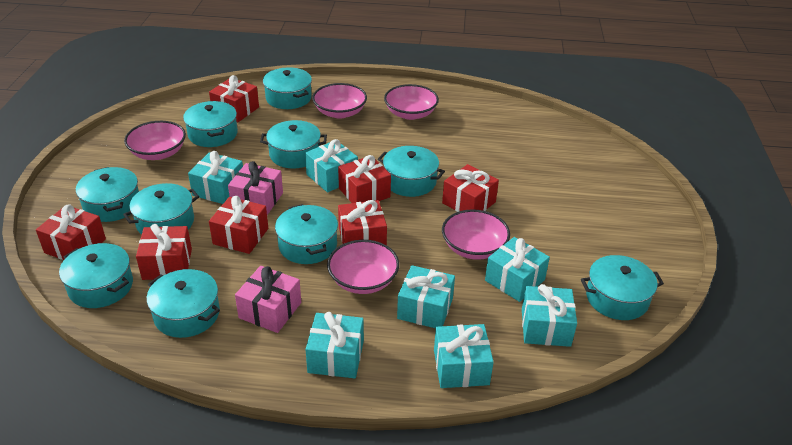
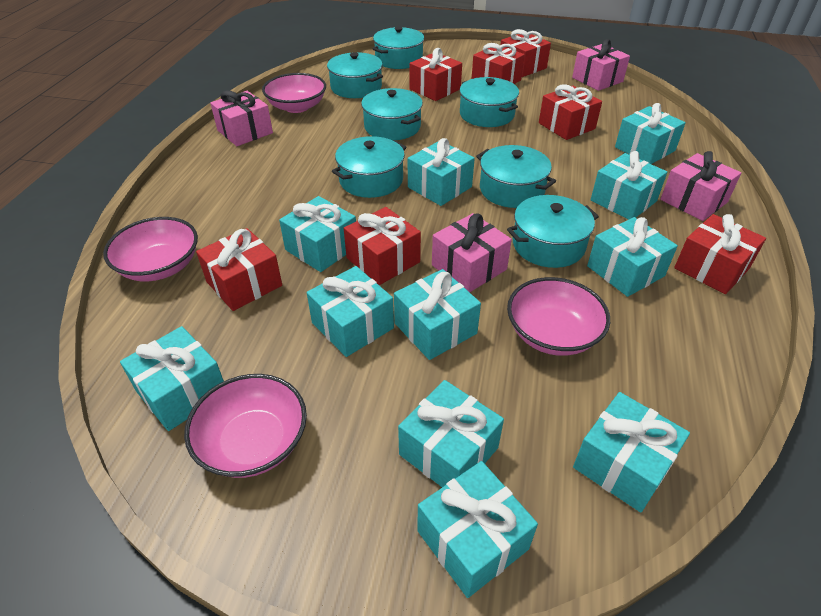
pink bowl: [124,121,186,160] [312,83,367,119] [327,240,399,294] [384,84,439,120] [442,209,510,260] = 5 -> [103,217,198,281] [184,374,307,478] [262,73,326,113] [507,277,610,356] = 4
pink gift: [228,161,283,215] [235,266,301,333] = 2 -> [210,90,273,146] [432,213,512,292] [572,39,630,91] [660,151,741,221] = 4
turquoise gift: [188,151,243,204] [305,139,358,192] [305,312,364,378] [397,265,455,328] [434,324,494,388] [485,237,550,302] [522,284,577,347] = 7 -> [120,326,224,431] [279,196,356,272] [307,266,394,357] [394,269,481,360] [398,380,504,487] [408,138,475,206] [417,461,538,598] [573,392,690,512] [587,217,678,297] [591,151,667,220] [615,103,686,164] = 11
turquoise pot: [59,243,133,308] [76,167,139,222] [123,183,199,235] [147,269,220,338] [183,101,238,147] [260,120,327,169] [263,67,312,109] [275,204,338,264] [378,146,445,197] [581,255,664,320] = 10 -> [327,52,383,98] [332,136,406,198] [361,88,423,140] [372,26,424,69] [460,77,519,127] [476,145,556,208] [507,195,599,268] = 7

